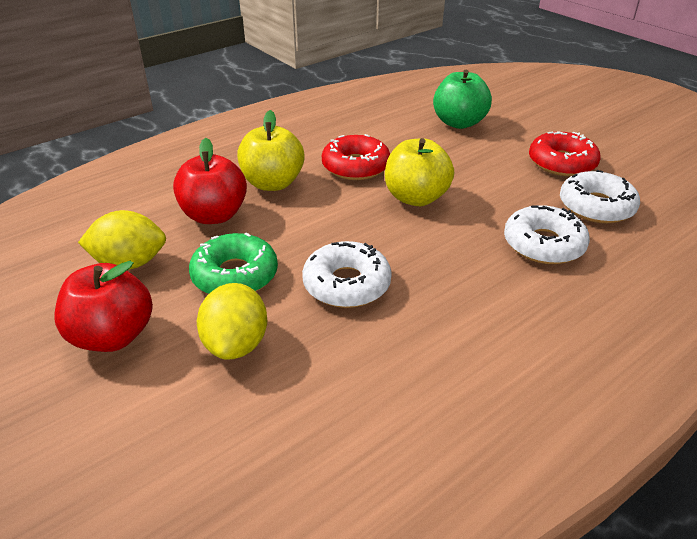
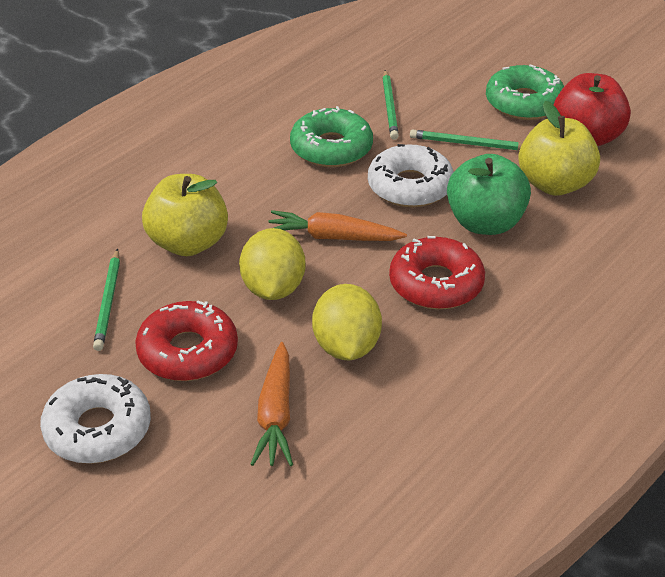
green donut: [189,233,278,294] = 1 -> [290,106,373,167] [486,65,564,120] = 2
green pencil: none = 0 -> [93,249,120,351] [382,70,399,140] [410,129,522,150] = 3
orange carrot: none = 0 -> [251,342,293,466] [268,210,407,241] = 2
red apple: [55,261,153,352] [173,138,247,224] = 2 -> [554,73,631,146] = 1
white donut: [302,241,392,308] [504,205,590,264] [560,170,640,223] = 3 -> [40,374,151,464] [368,144,454,207] = 2

